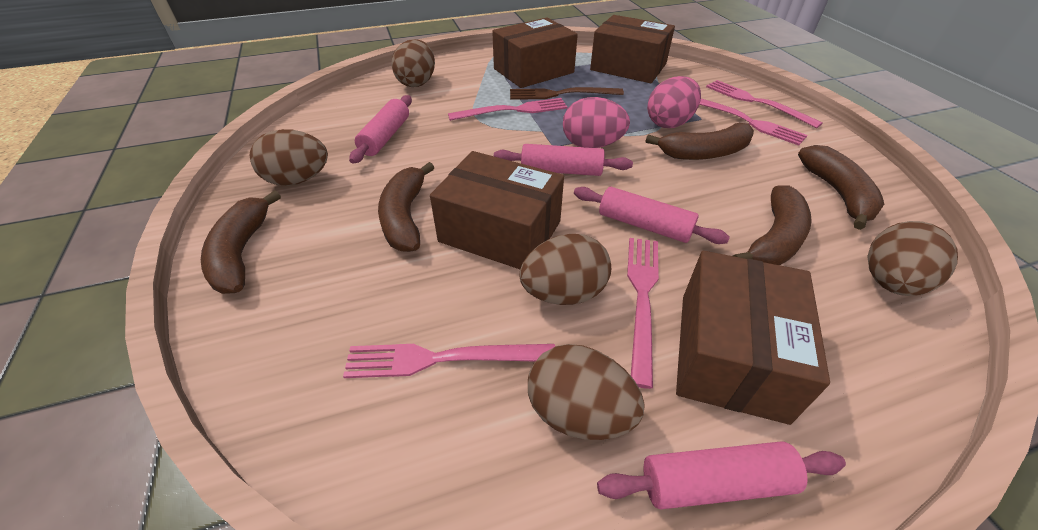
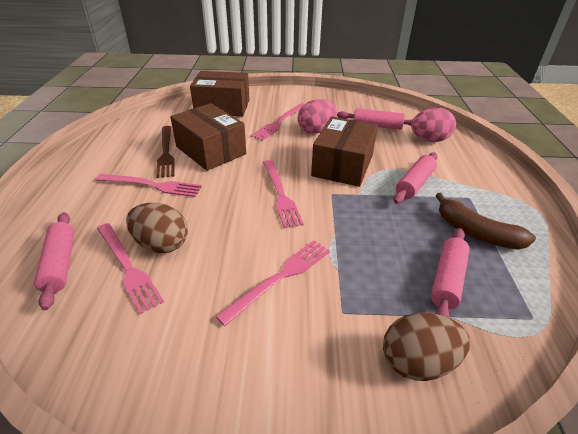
brown banana: [201,190,281,294] [378,162,435,252] [645,123,754,160] [733,185,812,265] [798,145,884,230] = 5 -> [435,193,536,250] = 1
brown box: [430,151,564,269] [492,17,578,88] [590,15,675,83] [676,251,830,425] = 4 -> [170,103,246,171] [190,71,250,117] [311,116,378,187] = 3
brown egg: [250,129,328,186] [392,39,435,87] [519,234,611,305] [528,344,645,440] [867,221,958,296] = 5 -> [126,203,188,253] [383,313,470,381] = 2

